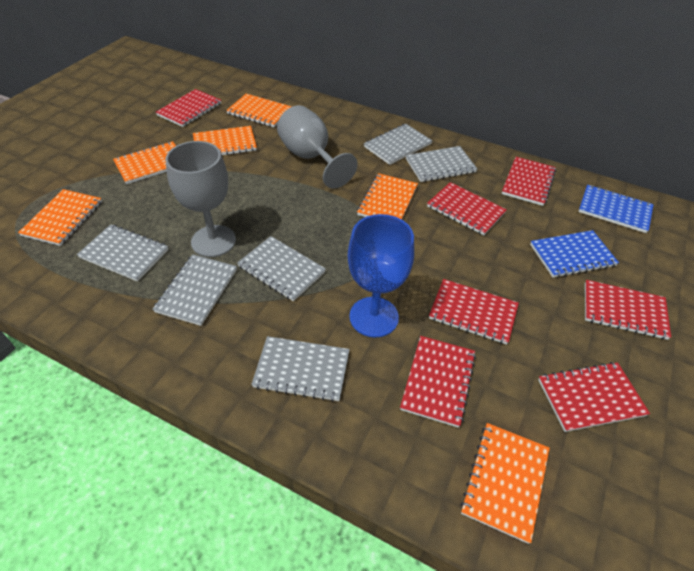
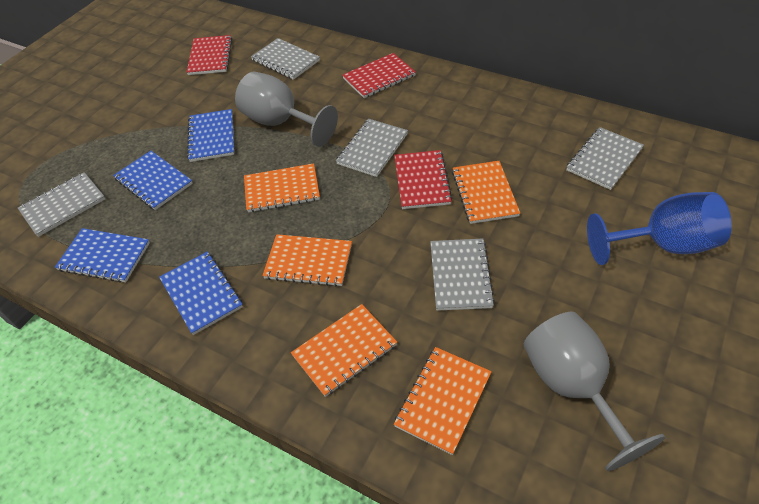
blue notebook: [530,230,619,278] [578,185,654,233] = 2 -> [55,228,150,283] [113,151,193,210] [159,252,243,335] [187,109,234,162] = 4
grey notebook: [77,224,169,282] [153,254,237,326] [237,236,326,301] [251,336,350,402] [364,124,432,165] [406,146,477,182] = 6 -> [18,172,105,237] [251,38,320,80] [336,119,408,177] [430,239,495,311] [566,127,644,190] = 5
orange notebook: [18,189,102,246] [113,141,176,184] [193,126,257,155] [226,94,292,127] [357,173,418,219] [460,423,550,544] = 6 -> [244,163,320,212] [262,234,352,287] [291,304,397,397] [394,347,492,455] [452,161,520,224] = 5
red notebook: [156,89,221,127] [400,336,476,428] [427,182,507,235] [429,279,519,345] [502,157,556,206] [538,362,650,432] [585,280,671,340] = 7 -> [187,35,232,75] [342,53,416,98] [394,150,452,209] = 3

